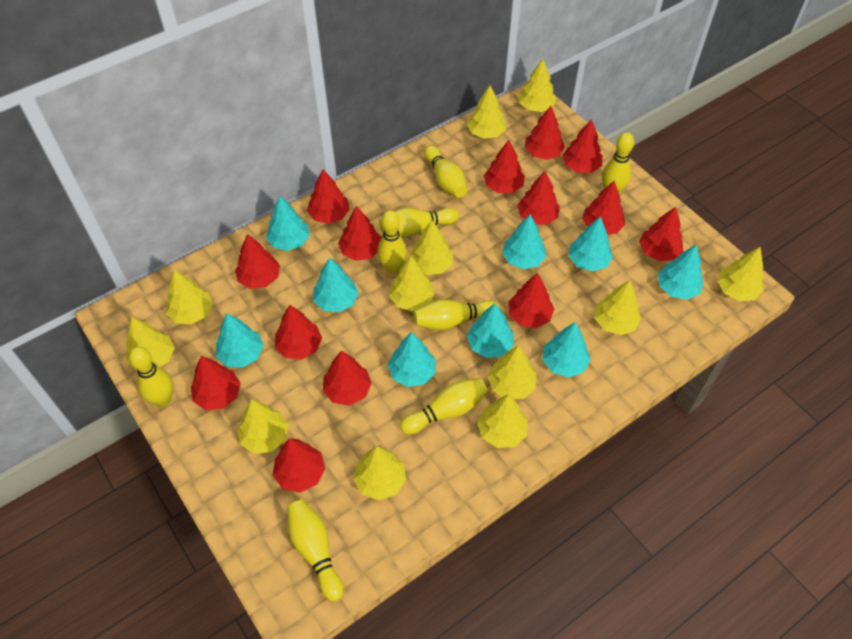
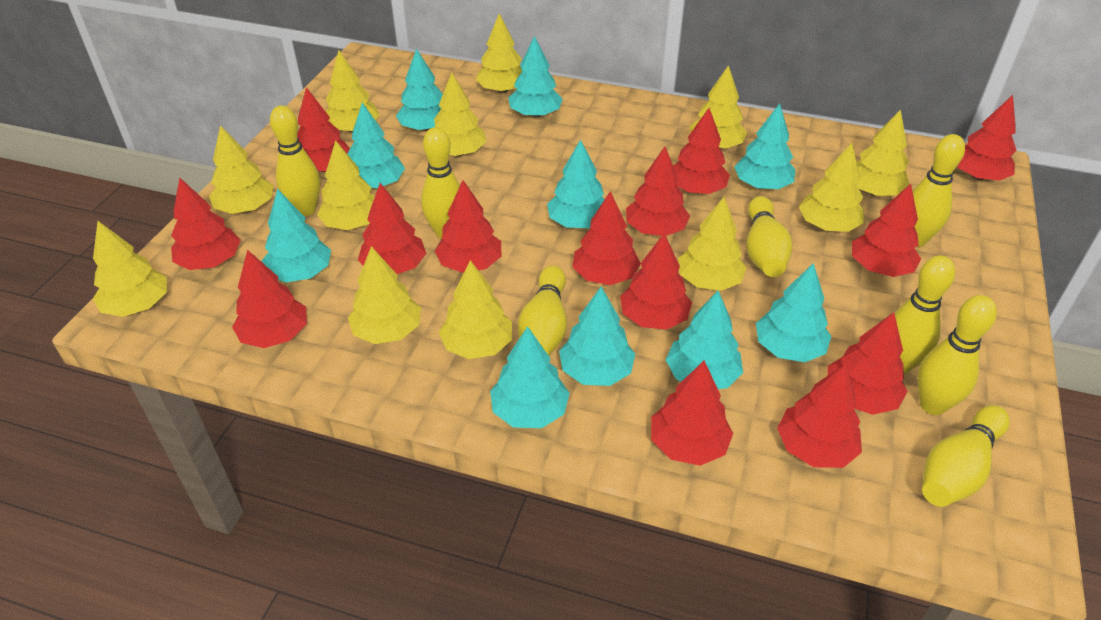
turquoise tree: [216,313,264,368] [266,196,310,251] [313,257,359,312] [388,332,436,387] [467,303,514,358] [502,214,546,269] [542,322,591,377] [569,216,613,272] [658,245,704,300] = 9 -> [262,189,331,283] [347,103,405,188] [396,48,443,131] [490,326,570,428] [508,36,563,118] [547,139,605,228] [559,287,635,386] [666,291,743,389] [734,103,795,189] [756,263,831,362] = 10

